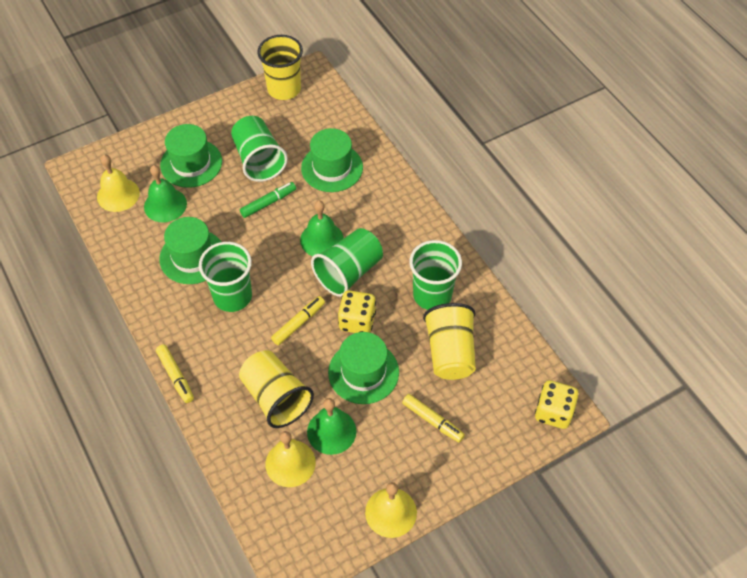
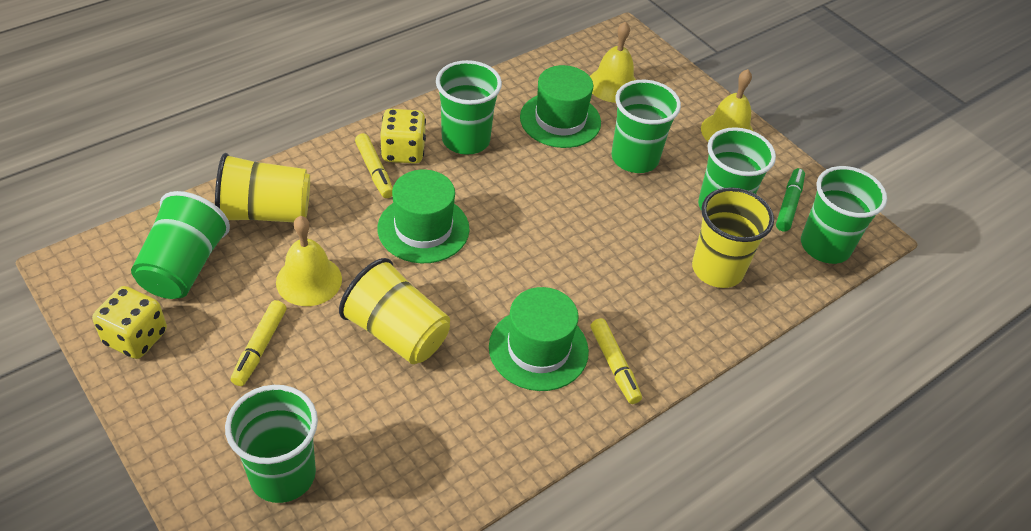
green bell: [144,165,187,222] [300,200,344,256] [307,398,356,455] = 3 -> none = 0
green cup: [199,242,252,312] [231,116,288,182] [311,228,383,297] [409,240,462,310] = 4 -> [131,191,230,299] [225,385,318,503] [436,60,502,155] [611,80,681,173] [698,127,776,211] [801,166,887,264] = 6
green hat: [159,217,221,284] [160,124,222,188] [301,128,363,192] [328,332,399,404] = 4 -> [378,170,469,263] [489,287,589,391] [520,65,601,148] = 3

